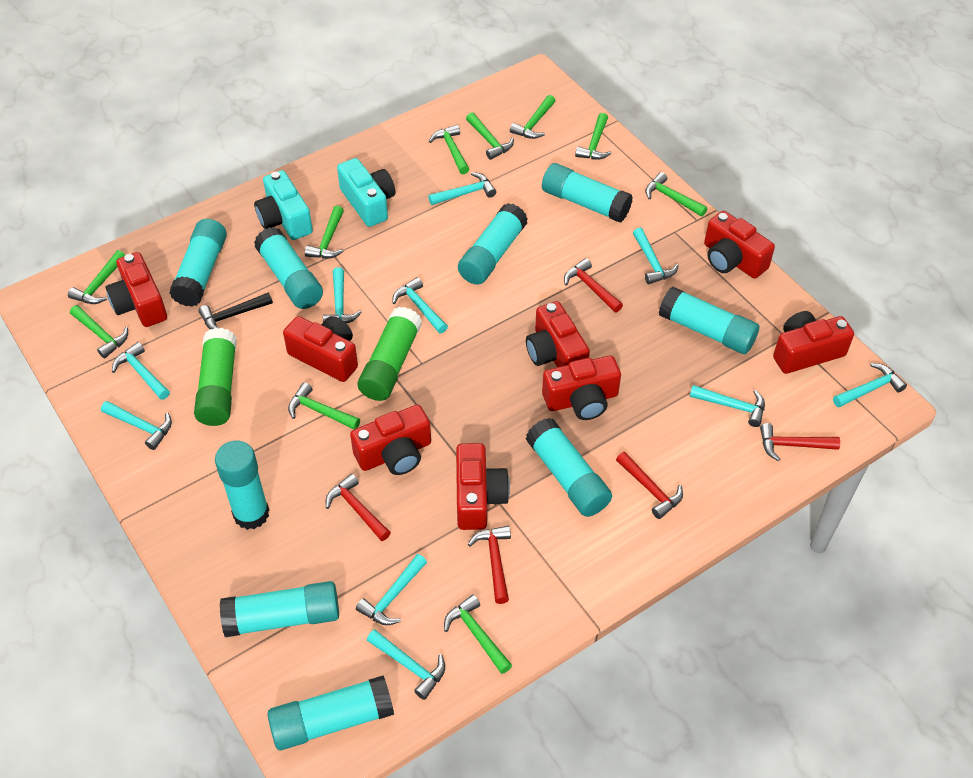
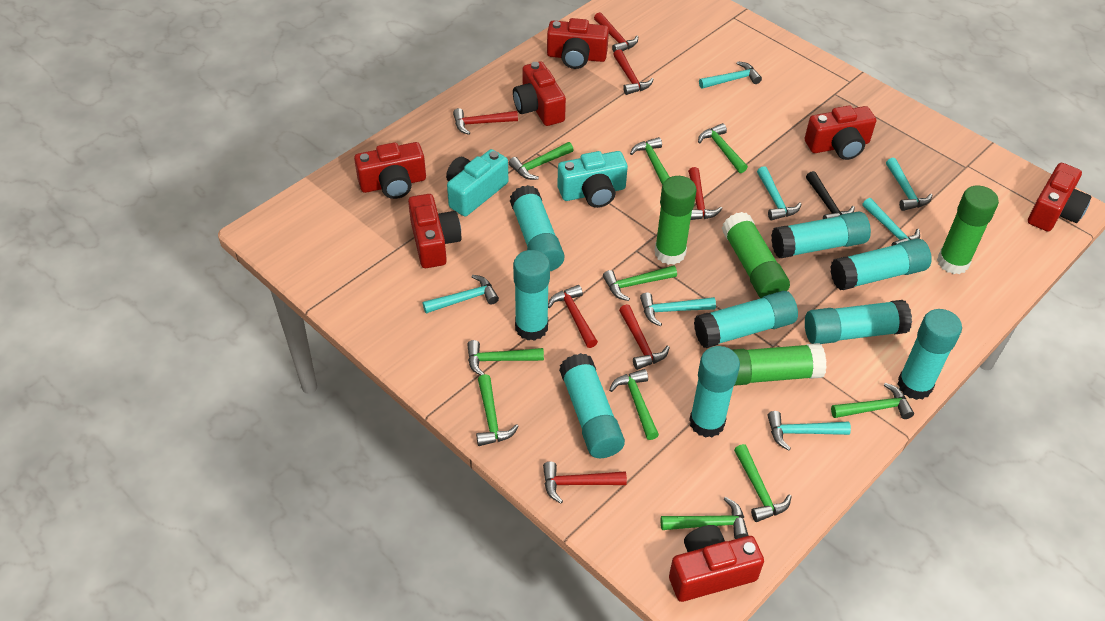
green glue stick: [194,328,237,426] [358,307,422,401] = 2 -> [655,176,697,265] [722,212,790,298] [732,343,827,386] [937,185,999,274] = 4
red camera: [106,252,167,327] [283,316,358,382] [350,405,431,475] [456,443,510,530] [526,301,590,367] [542,356,621,420] [704,211,775,279] [773,311,854,374] = 8 -> [354,142,426,199] [408,194,461,268] [513,61,566,126] [547,18,609,69] [669,525,764,602] [805,106,876,160] [1028,163,1092,232] = 7
red hammer: [326,474,391,541] [468,526,511,604] [564,258,623,312] [616,452,683,519] [760,423,840,461] = 5 -> [453,108,518,135] [543,462,627,503] [548,285,598,348] [594,12,638,52] [613,49,654,95] [619,304,670,370] [688,167,722,220] = 7
turquoise hammer: [101,401,172,450] [112,342,170,400] [323,267,362,323] [356,554,427,625] [367,629,445,700] [392,277,448,333] [428,172,496,205] [633,228,679,284] [690,385,765,427] [833,363,907,408] = 10 -> [423,275,499,314] [640,293,716,326] [699,61,762,89] [757,166,802,221] [768,411,851,450] [862,198,920,246] [886,158,933,211] = 7

